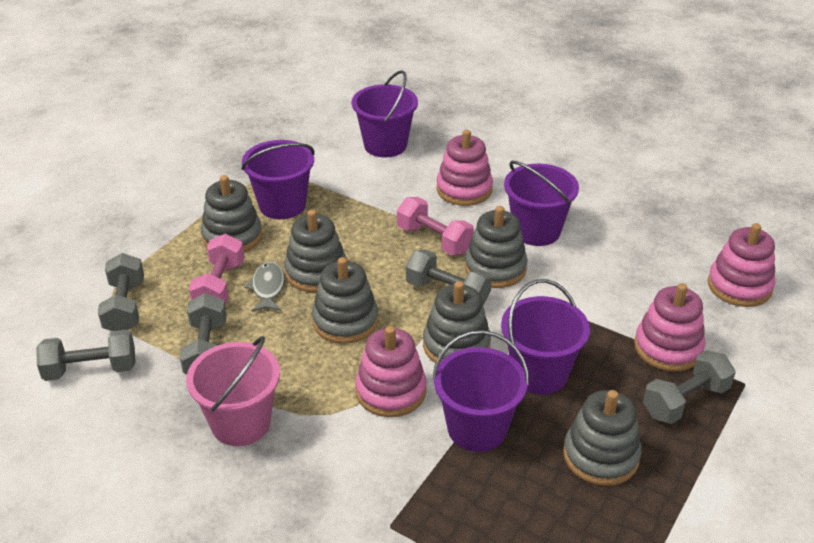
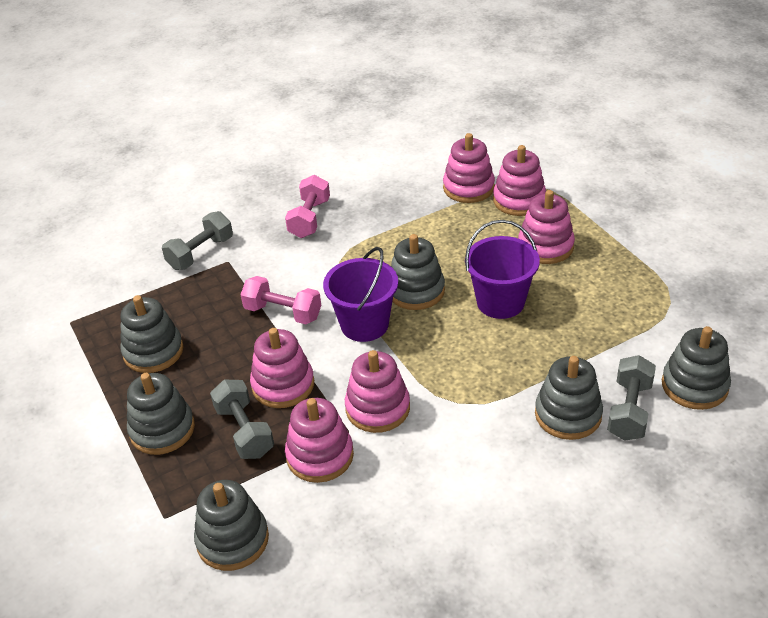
grey dumbbell: [36,330,136,381] [98,253,144,332] [180,293,227,375] [406,249,492,305] [643,350,736,424] = 5 -> [162,211,233,270] [210,380,274,459] [607,355,656,441] = 3
grey fish: [245,262,285,312] = 1 -> none = 0
pink bucket: [186,336,280,446] = 1 -> none = 0
pink stacking toy: [355,326,427,417] [436,130,493,206] [634,283,705,372] [708,223,775,307] = 4 -> [250,328,314,408] [285,398,354,483] [345,350,410,433] [443,133,495,203] [493,145,546,216] [518,190,575,264] = 6
purple bucket: [241,140,314,219] [352,70,418,157] [432,330,529,452] [501,279,590,395] [504,161,579,246] = 5 -> [323,247,398,342] [465,220,540,319] = 2

